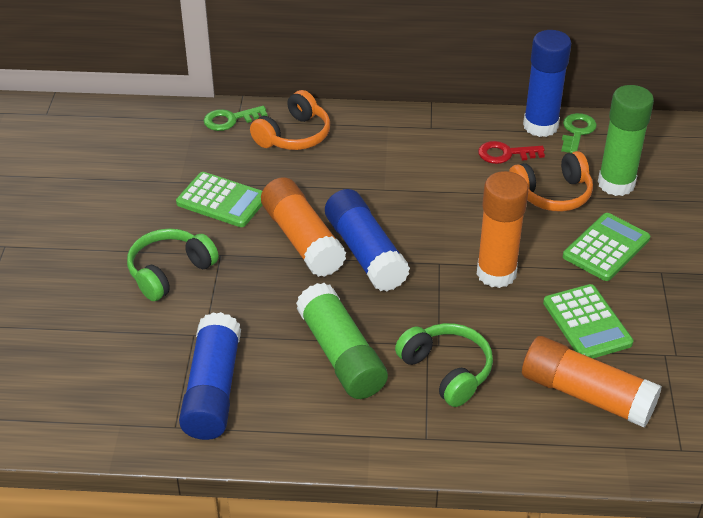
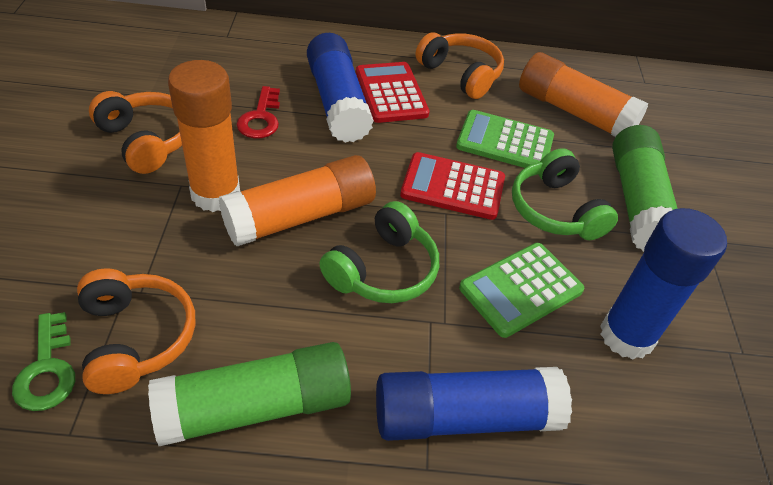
green calculator: [176,172,262,227] [543,284,633,358] [563,213,650,281] = 3 -> [456,110,554,168] [459,243,584,338] = 2
green key: [204,106,267,131] [561,113,597,153] = 2 -> [12,312,75,411] = 1
orange headphones: [250,90,330,150] [509,151,593,212] = 2 -> [77,268,195,394] [89,91,182,174] [416,32,504,99] = 3
red calculator: none = 0 -> [356,62,430,123] [400,152,505,220] = 2

